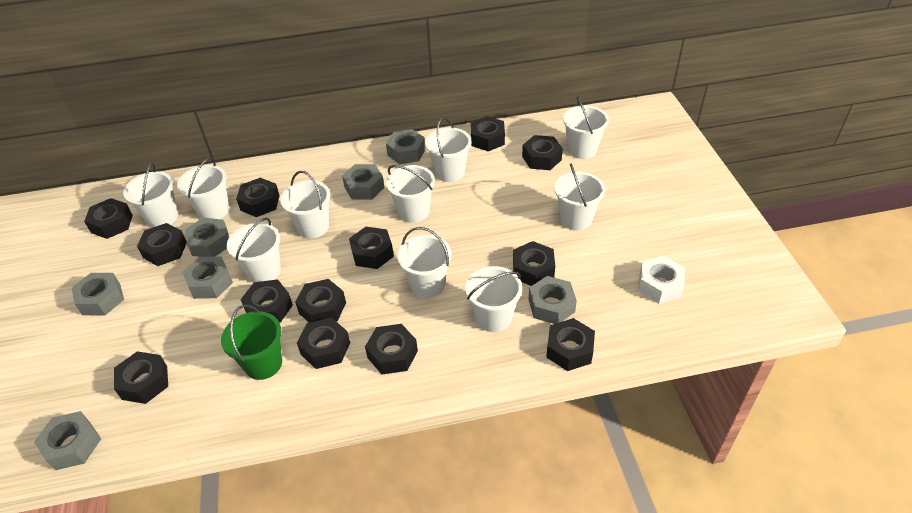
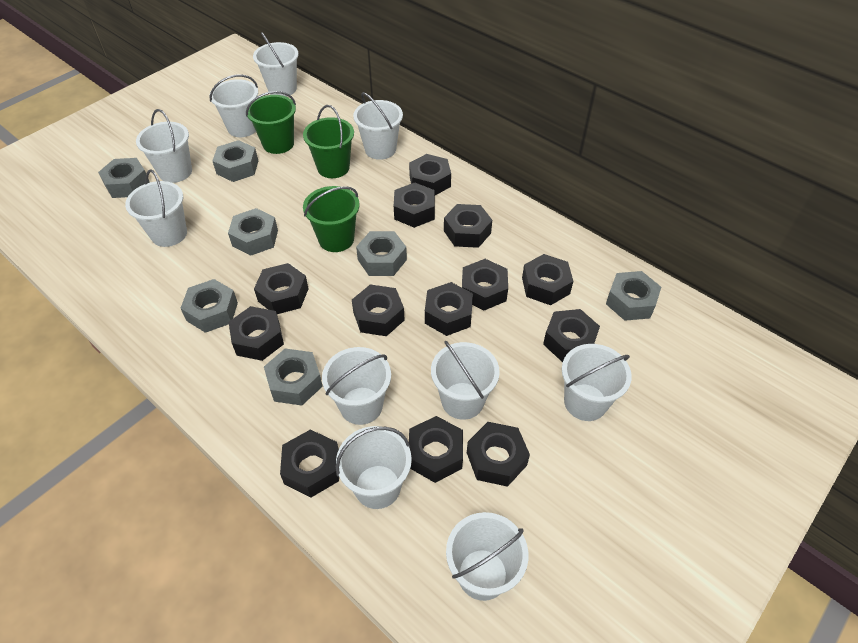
green bucket: [221,305,282,380] = 1 -> [246,91,296,154] [303,105,354,178] [303,186,360,252] = 3
white nut: [638,256,685,303] = 1 -> none = 0

